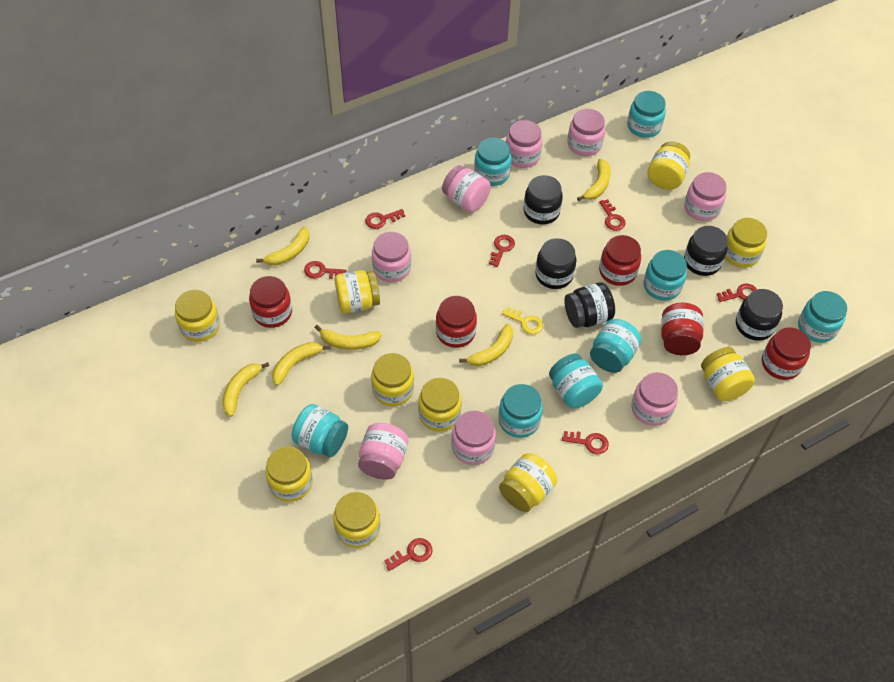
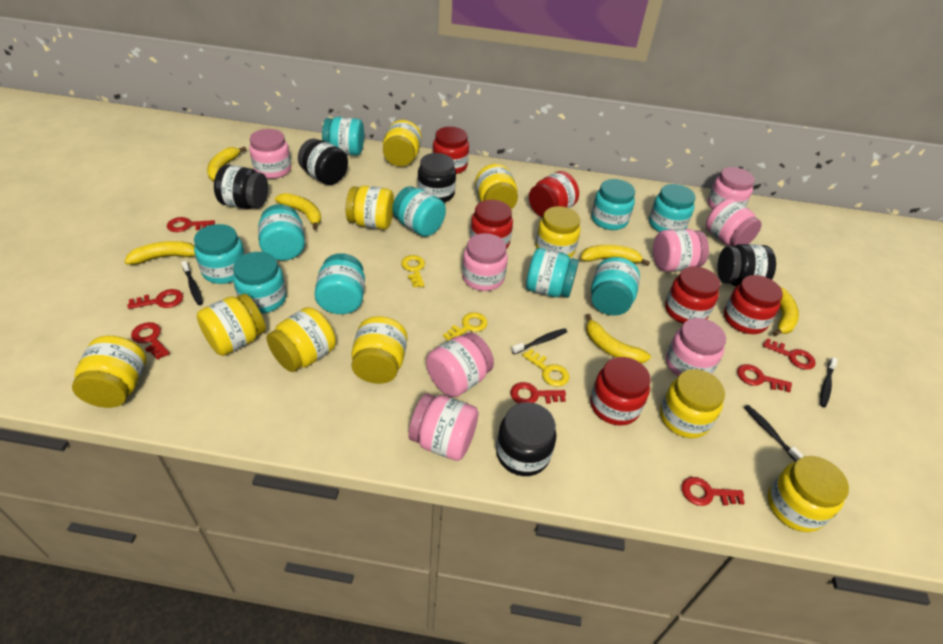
black toothbrush: none = 0 -> [181,261,203,305] [511,328,567,354] [744,405,804,462] [820,357,838,407] = 4
red jar: [249,276,292,328] [436,296,477,348] [599,235,641,286] [661,303,703,355] [762,327,811,380] = 5 -> [433,127,469,174] [470,200,513,249] [529,171,579,217] [590,357,651,426] [665,266,720,324] [724,275,783,334] = 6
turquoise jar: [292,404,348,457] [474,138,512,186] [498,384,543,438] [549,354,603,409] [590,319,642,373] [627,91,666,138] [644,250,687,301] [798,291,847,343] = 8 -> [194,224,245,284] [233,252,286,313] [258,204,305,261] [315,253,365,314] [322,117,364,156] [392,186,446,237] [526,248,579,298] [591,179,635,230] [591,257,640,315] [649,184,696,232] = 10
yellow key: [502,307,543,334] = 1 -> [401,255,425,287] [443,312,488,341] [522,349,569,387] = 3

